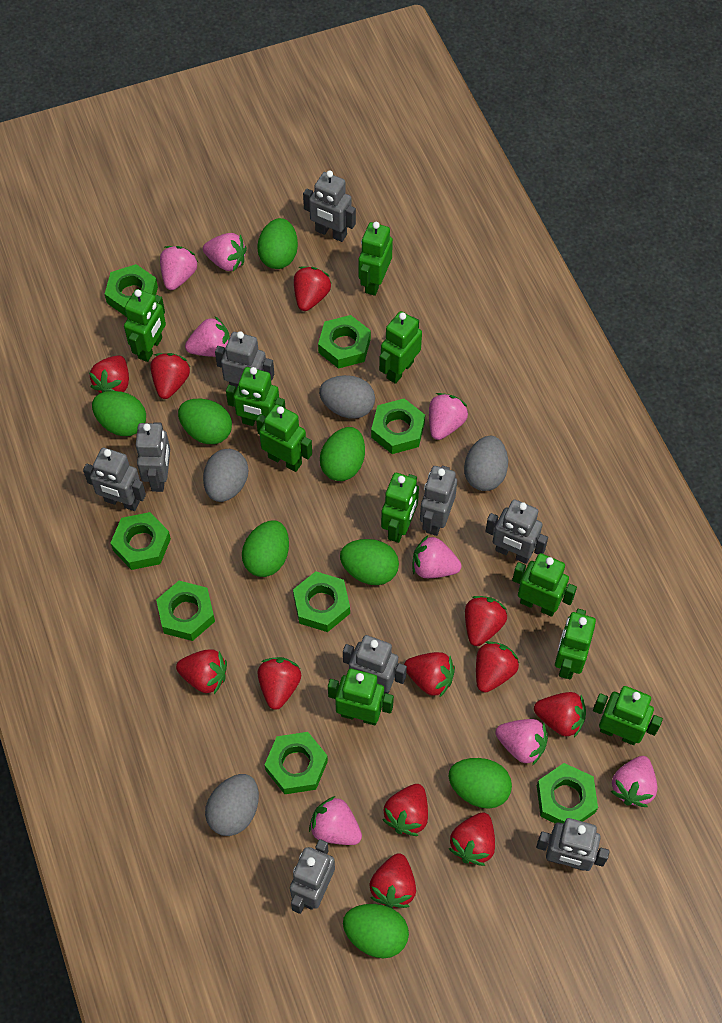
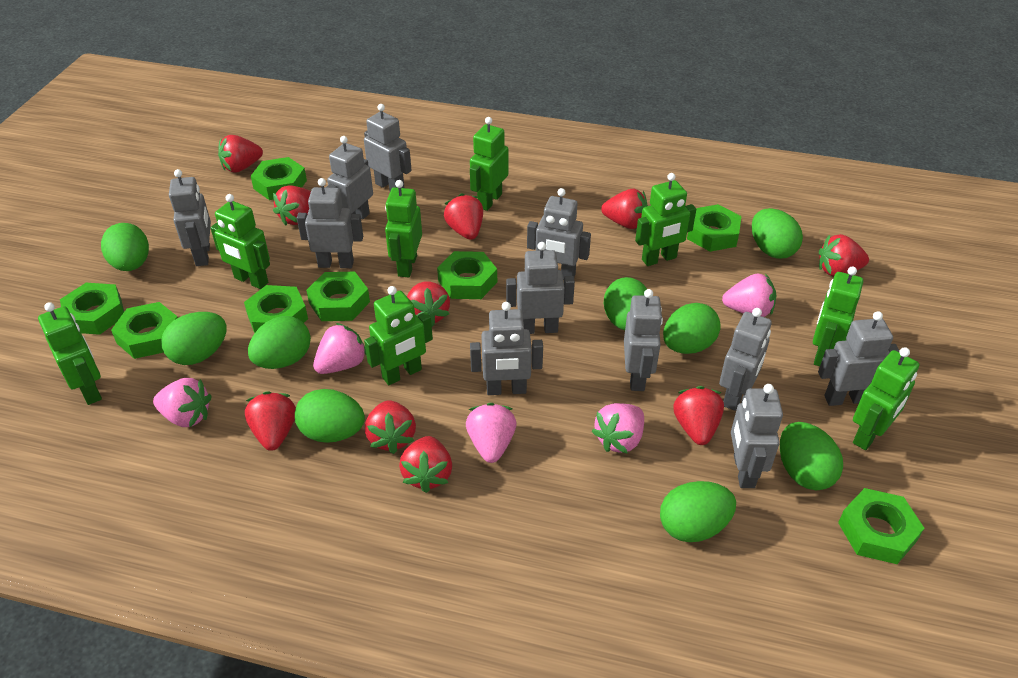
green egg: [92,391,146,436] [178,399,232,444] [242,520,289,577] [257,218,298,269] [320,427,365,481] [340,539,399,585] [343,904,409,958] [448,758,512,809] = 8 -> [101,223,149,271] [161,312,227,365] [248,316,311,369] [295,389,365,443] [604,277,647,330] [660,481,736,542] [663,303,721,354] [752,208,803,259] [780,422,843,490] = 9
green robot: [124,289,166,362] [226,367,285,426] [256,404,312,472] [328,669,394,726] [359,222,393,296] [379,311,422,384] [381,473,419,543] [512,553,577,617] [555,609,596,679] [593,686,663,745] = 10 -> [38,302,102,405] [210,194,270,289] [364,286,433,385] [385,180,422,277] [470,117,508,211] [635,173,696,266] [813,266,863,366] [853,347,919,450] = 8
grey egg: [203,449,248,502] [205,774,259,836] [319,375,375,419] [464,436,508,491] = 4 -> none = 0
grey robot: [83,447,146,511] [136,422,170,492] [215,331,274,389] [290,839,335,914] [303,170,356,242] [343,635,407,694] [420,466,457,536] [485,499,548,564] [536,818,610,871] = 9 -> [169,169,211,266] [297,178,363,268] [326,136,373,219] [364,104,412,191] [470,302,543,395] [506,242,575,334] [527,188,591,280] [624,289,663,391] [719,308,772,411] [731,384,783,488] [818,311,899,406] = 11
pink strawberry: [160,246,198,290] [185,316,230,357] [203,233,247,271] [309,796,362,845] [413,535,461,578] [429,393,468,440] [496,719,548,766] [611,756,657,807] = 8 -> [153,378,212,427] [313,323,367,374] [466,403,516,463] [592,403,644,454] [722,273,776,317] = 5
red strawberry: [89,355,129,393] [151,353,190,399] [176,649,227,694] [258,657,301,710] [294,266,331,311] [369,853,416,908] [382,784,428,836] [404,652,455,698] [449,812,495,866] [465,596,507,646] [476,641,519,693] [534,692,586,738] = 12 -> [218,135,263,173] [245,391,296,451] [273,185,311,226] [365,400,416,454] [399,436,452,493] [407,282,450,326] [444,193,483,240] [601,189,648,229] [673,386,724,445] [819,234,869,277] = 10

